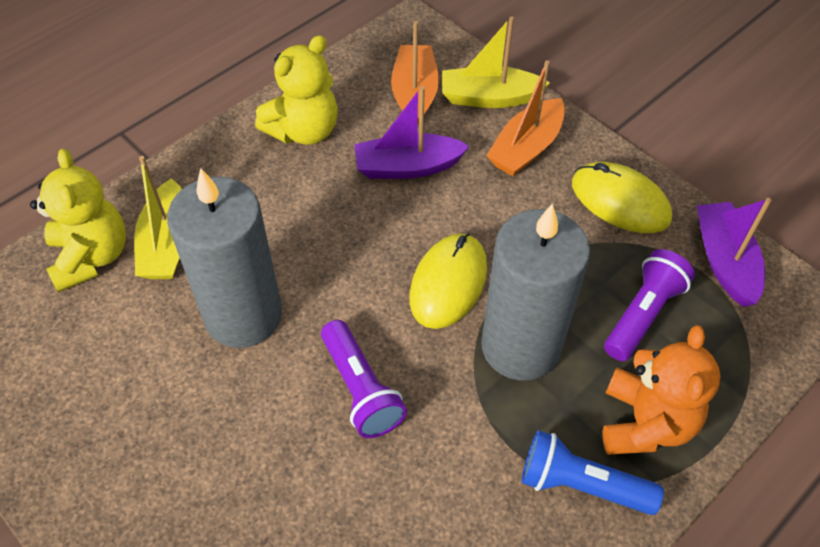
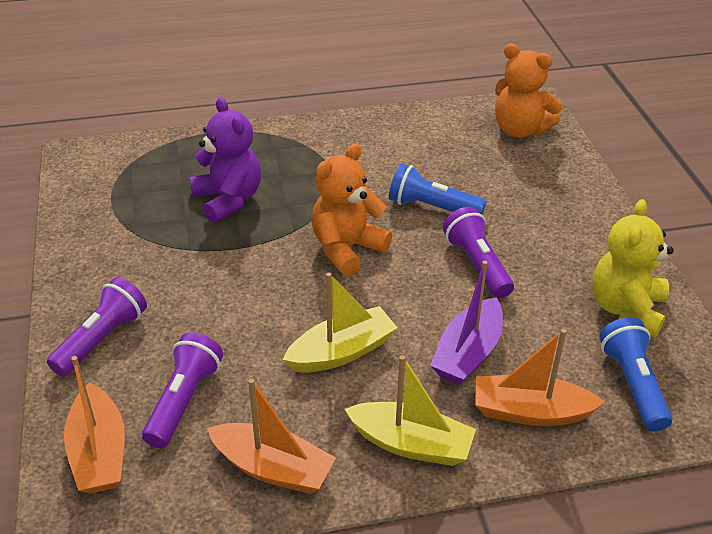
blue flashlight: [522,430,664,515] = 1 -> [389,163,486,215] [599,317,672,432] = 2
grey candle: [167,168,282,348] [481,204,590,381] = 2 -> none = 0
orange boat: [391,21,439,124] [486,60,565,176] = 2 -> [64,356,125,494] [207,379,336,494] [475,329,605,426] = 3
orange teddy bear: [603,325,721,455] = 1 -> [311,144,392,276] [495,43,563,138] = 2
purple boat: [354,86,469,179] [697,198,772,307] = 2 -> [430,261,503,385] = 1
purple flashlight: [321,320,407,438] [604,249,695,361] = 2 -> [47,277,147,377] [142,332,223,448] [443,207,514,298] = 3
purple teddy bear: none = 0 -> [190,97,261,223] = 1
yellow mouse: [409,233,487,329] [572,162,672,233] = 2 -> none = 0
yellow teddy bear: [30,149,126,292] [255,35,338,145] = 2 -> [593,199,674,338] = 1

